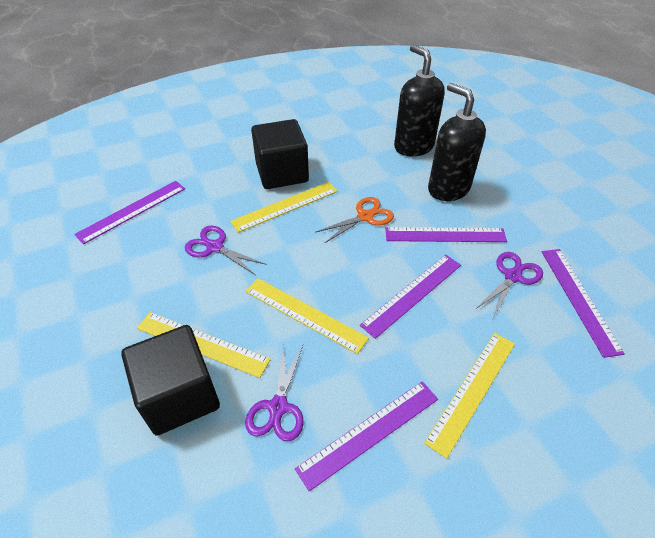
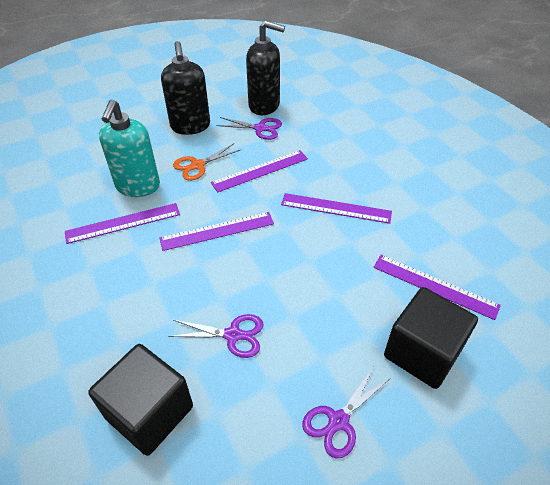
turquoise soap dispenser: none = 0 -> [99,99,160,197] = 1
yellow ruler: [137,312,271,378] [230,182,338,233] [245,278,369,354] [424,333,515,459] = 4 -> none = 0

